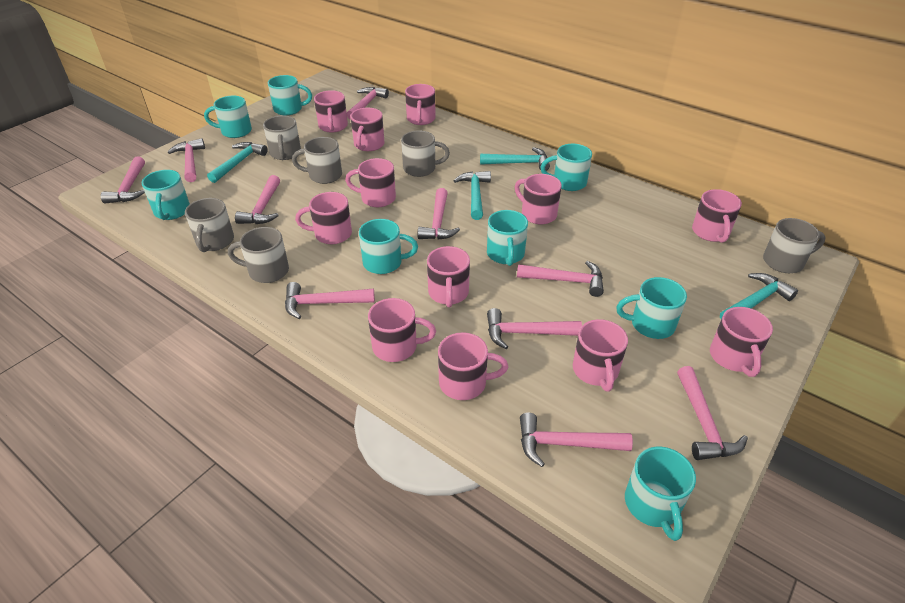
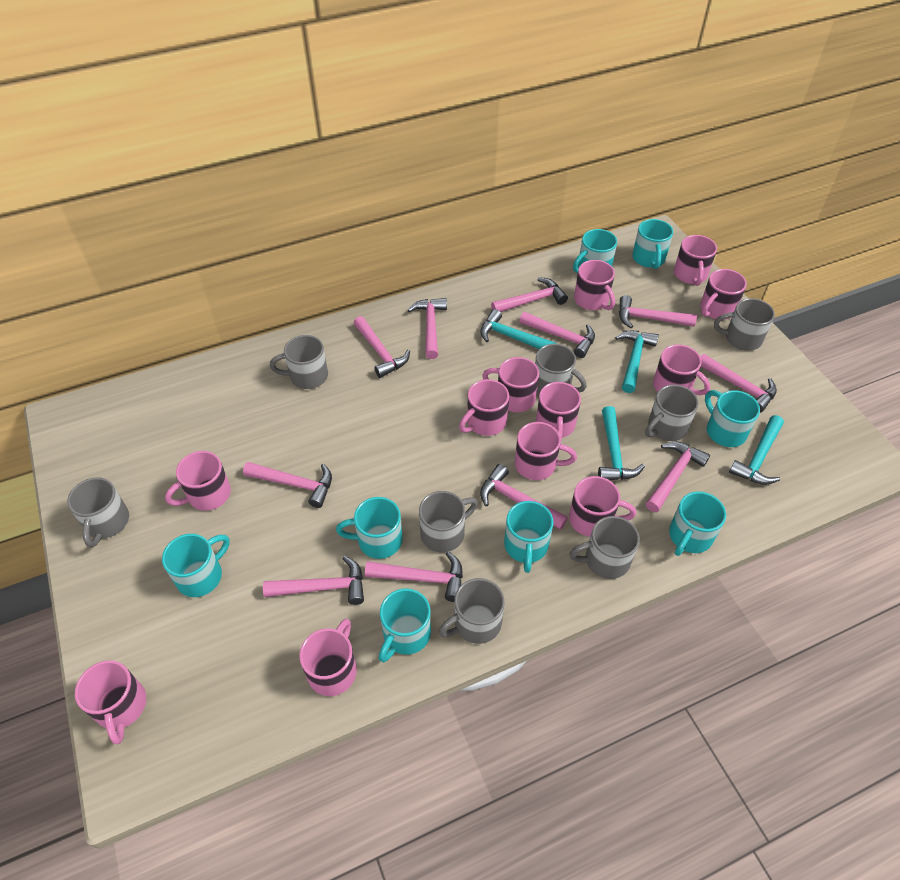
grey mug: [185,198,234,252] [228,227,289,283] [263,115,301,160] [292,137,342,184] [401,130,450,177] [763,218,826,273] = 6 -> [67,477,129,547] [270,335,328,389] [419,491,478,553] [438,578,505,644] [535,344,587,394] [570,516,640,579] [645,385,699,441] [714,298,775,351] = 8
pink hammer: [101,157,145,204] [168,138,205,182] [235,175,280,224] [285,282,375,319] [347,87,389,120] [418,188,460,240] [487,308,582,349] [517,261,604,297] [520,413,633,467] [677,366,748,460] = 10 -> [243,462,332,508] [263,556,364,605] [354,316,410,378] [365,551,463,602] [408,298,447,359] [480,464,568,530] [491,277,568,312] [519,312,595,358] [619,295,697,328] [646,441,710,512] [701,354,777,413] = 11

